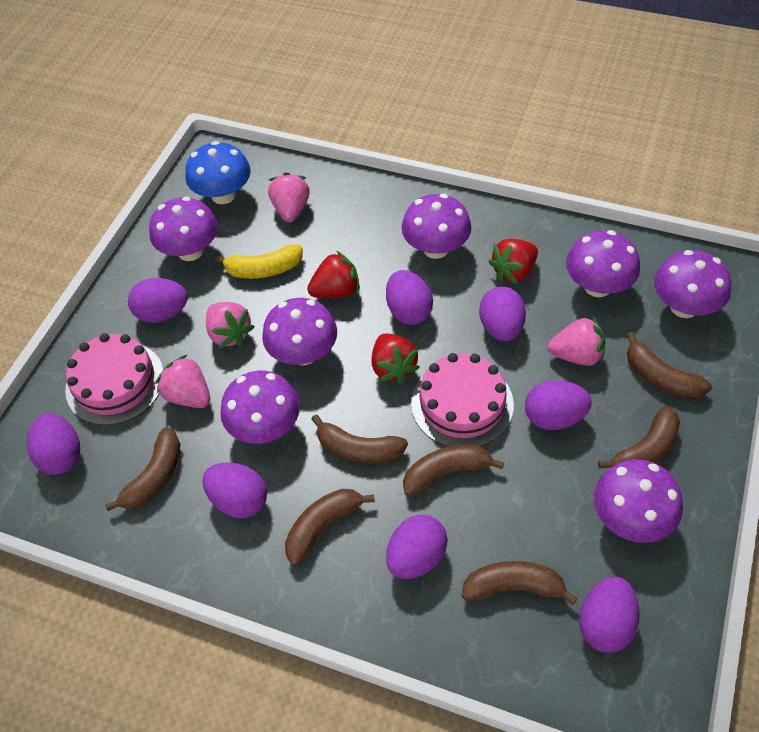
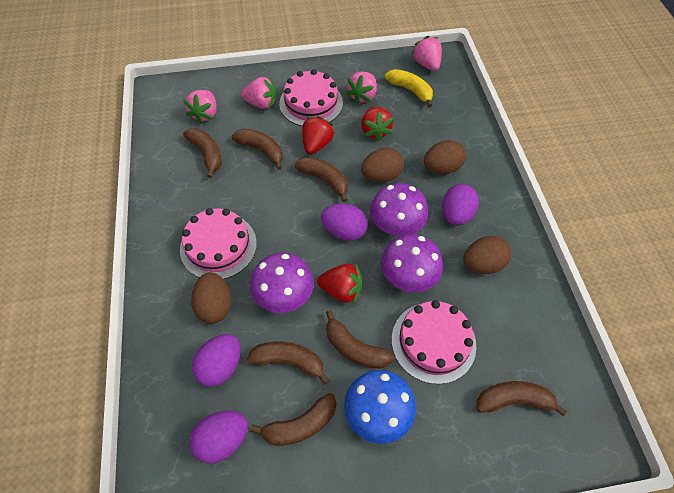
brown egg: none = 0 -> [191,272,232,324] [361,148,404,182] [424,140,466,174] [463,236,511,274] = 4
pink cake: [65,333,164,425] [411,353,514,447] = 2 -> [180,208,257,279] [279,69,343,126] [392,300,476,384] = 3
purple egg: [27,413,80,475] [128,278,188,323] [202,462,267,518] [386,270,433,325] [386,514,448,579] [479,287,526,341] [525,381,592,430] [579,577,640,653] = 8 -> [189,411,248,463] [192,334,241,387] [321,204,368,241] [442,184,479,226] = 4
purple mushroom: [149,196,218,261] [221,371,300,444] [262,298,337,365] [402,194,471,259] [566,230,640,297] [594,459,683,543] [654,250,731,318] = 7 -> [250,253,314,313] [370,183,428,236] [381,234,443,292] = 3

